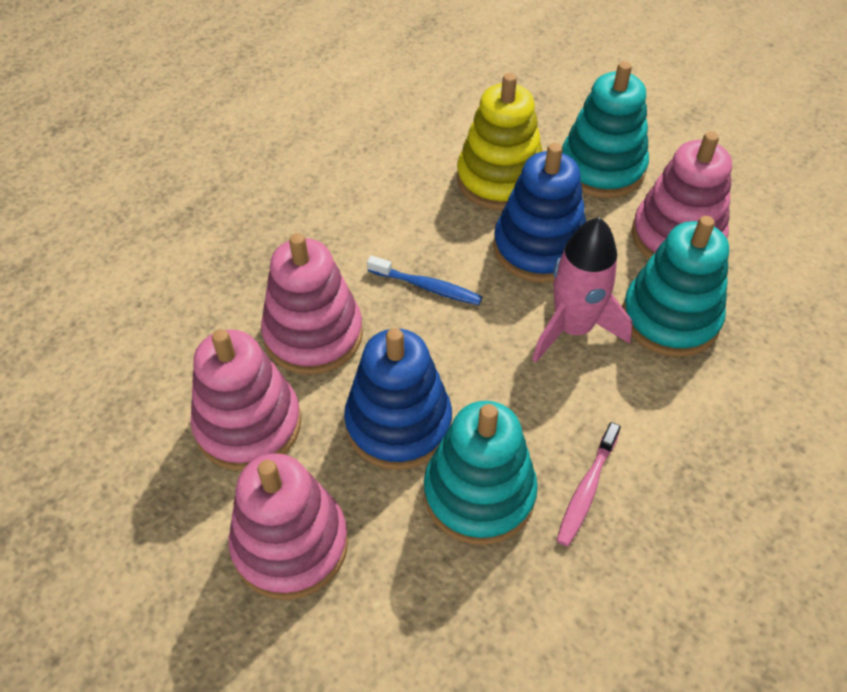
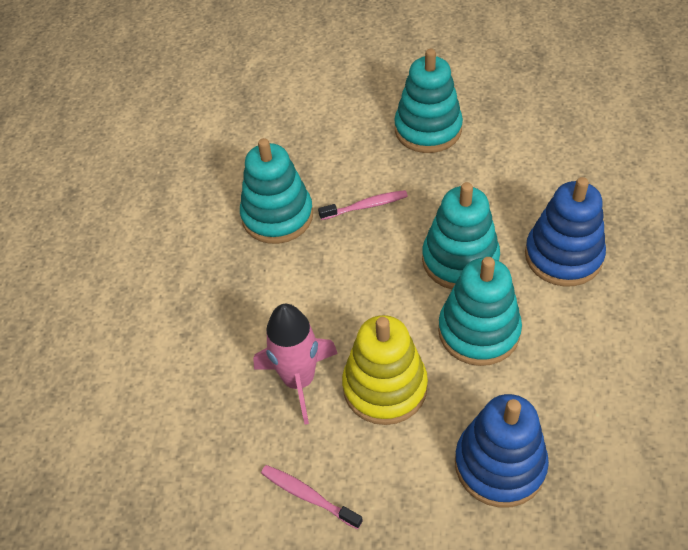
blue toothbrush: [367,256,482,305] = 1 -> none = 0
pink stacking toy: [191,329,301,471] [229,453,348,600] [261,233,363,375] [632,131,732,259] = 4 -> none = 0
pink toothbrush: [556,422,621,547] = 1 -> [261,465,363,529] [318,190,408,220] = 2
turquoise stacking toy: [424,401,538,545] [562,61,649,198] [622,216,729,357] = 3 -> [240,138,313,244] [394,49,463,153] [422,182,500,289] [438,257,522,366] = 4

